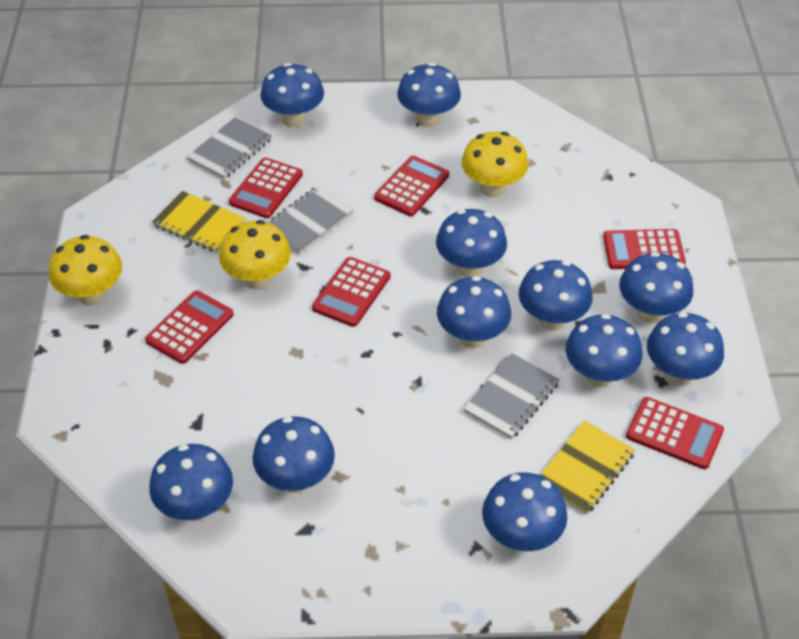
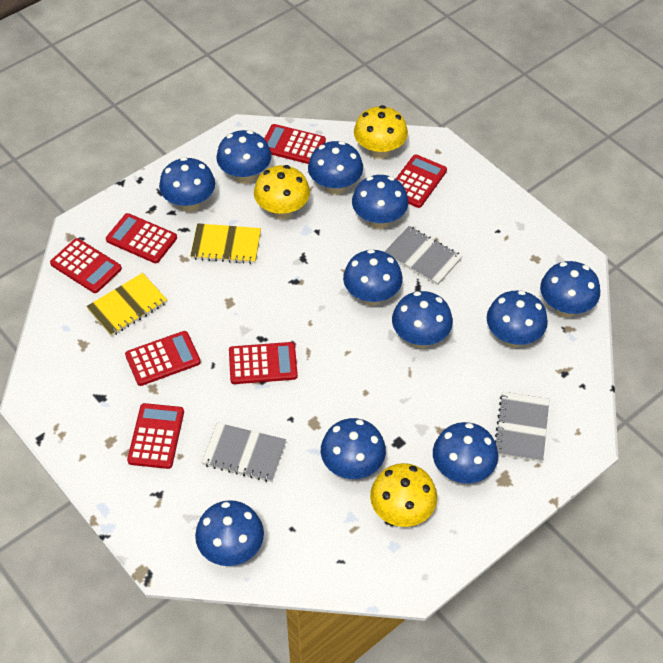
red calculator: [145,291,234,364] [229,157,303,218] [312,257,390,327] [374,156,449,216] [603,229,686,269] [626,397,724,469] = 6 -> [50,238,122,293] [106,213,177,263] [125,331,201,386] [127,403,184,469] [229,342,298,384] [264,124,326,164] [396,154,447,208] = 7

